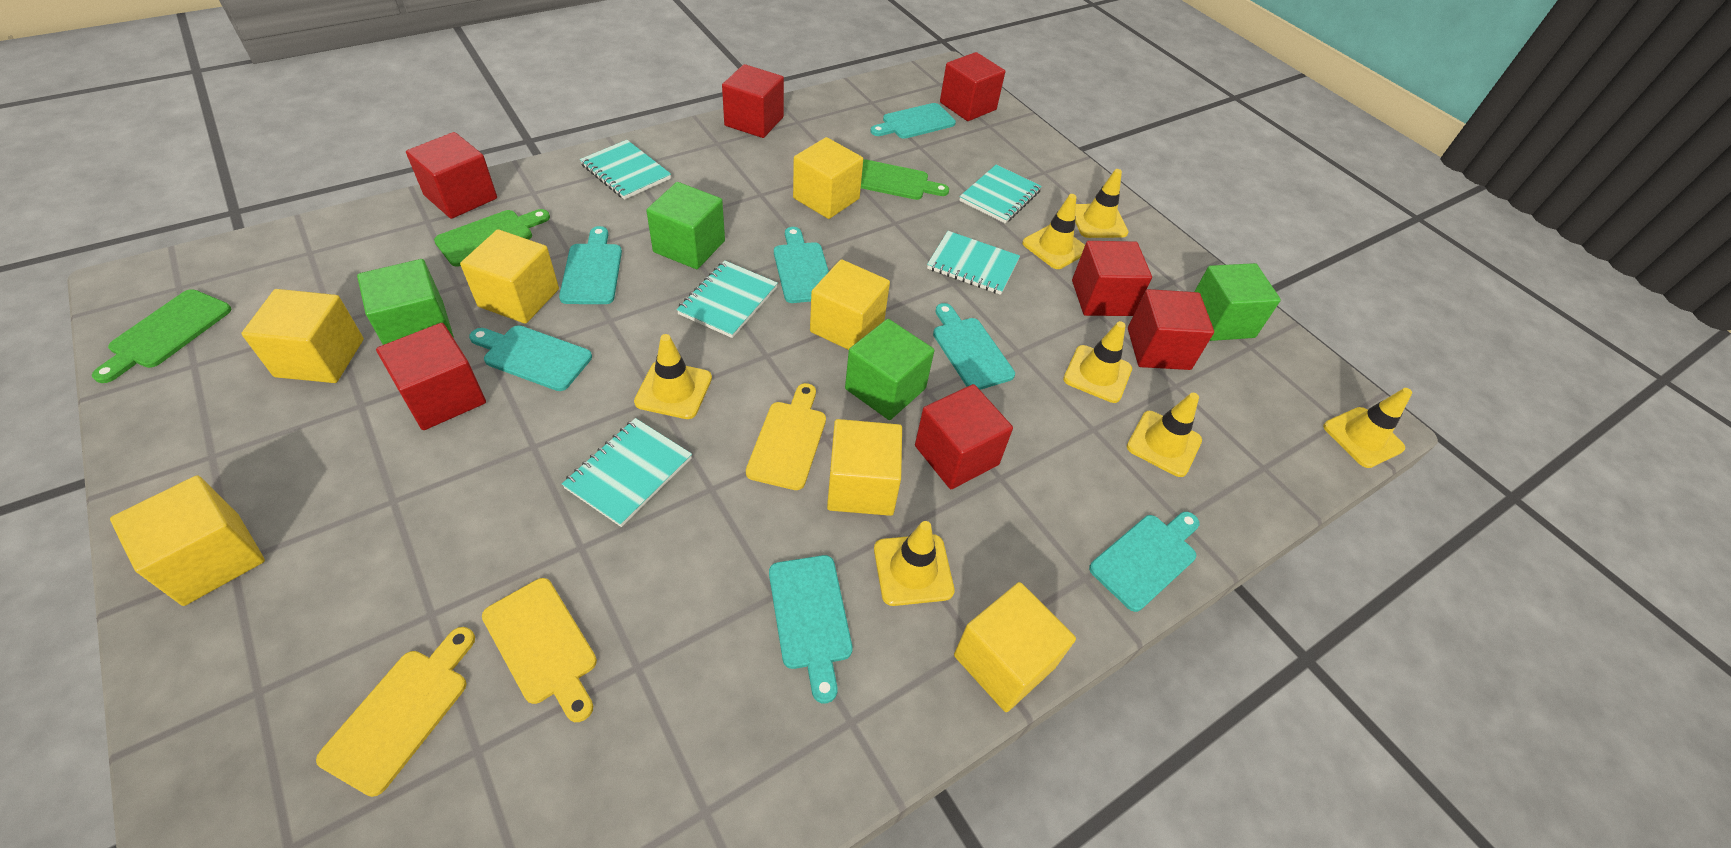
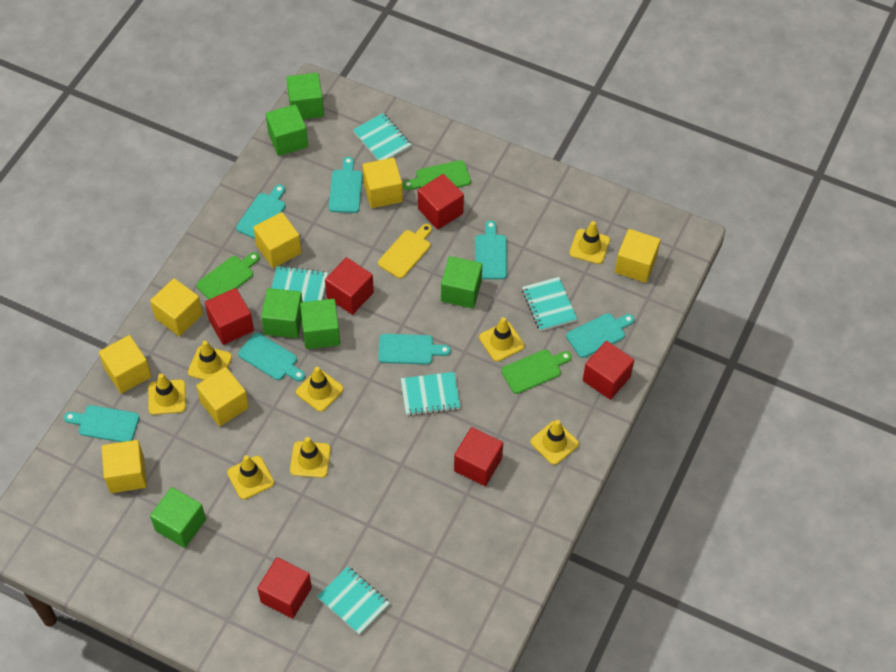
green cube: [357,259,454,345] [646,182,725,269] [845,319,934,420] [1194,263,1281,341] = 4 -> [150,487,206,548] [261,288,303,338] [266,104,308,156] [287,73,324,119] [300,299,340,349] [441,256,482,308] = 6
red cube: [376,323,486,430] [406,132,497,219] [722,64,784,138] [915,384,1013,489] [940,52,1005,121] [1072,241,1152,316] [1128,289,1214,370] = 7 -> [205,288,254,345] [257,557,312,619] [325,257,374,315] [418,174,464,229] [454,427,503,486] [583,341,634,400] = 6
yellow cutting board: [316,627,475,797] [482,578,597,722] [746,383,826,490] = 3 -> [378,224,432,279] = 1
yellow traffic cone: [634,334,712,419] [874,521,955,606] [1022,194,1085,269] [1063,321,1132,403] [1075,169,1129,238] [1127,393,1202,477] [1323,388,1412,468] = 7 -> [148,374,186,415] [188,340,232,380] [227,455,274,500] [290,437,331,478] [296,367,343,412] [479,317,525,362] [530,420,579,465] [569,221,610,264] = 8

